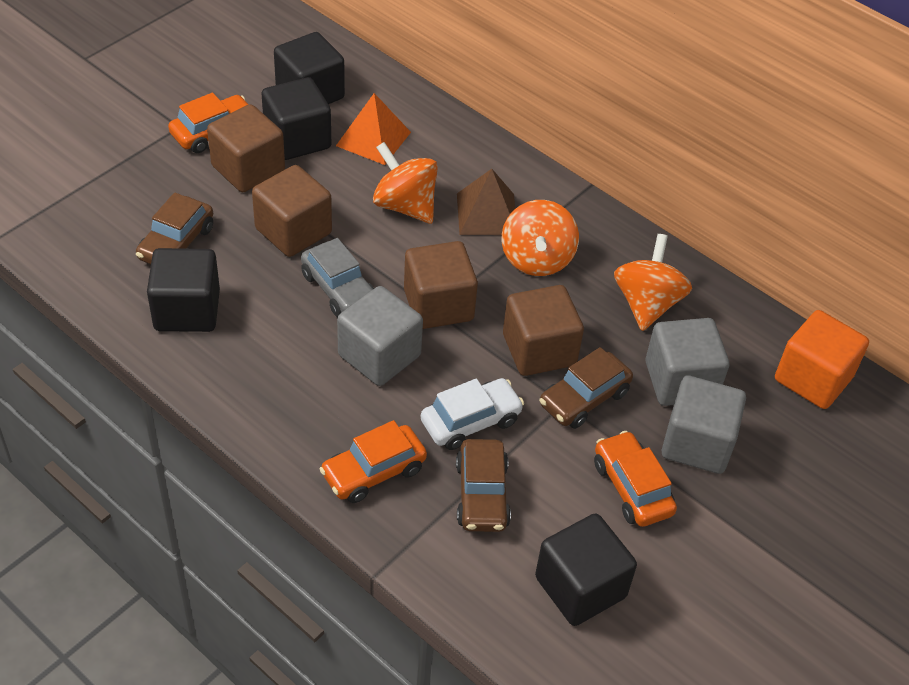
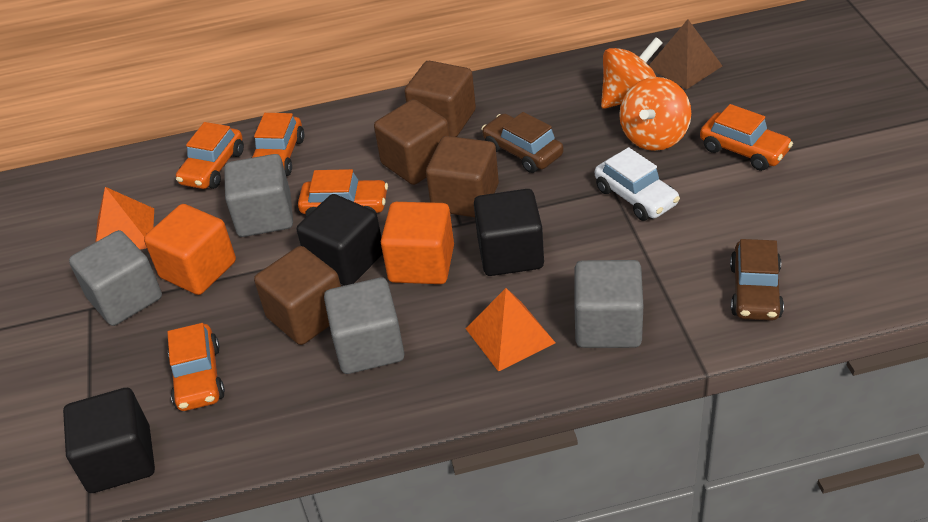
black cube: [147,248,220,332] [261,77,331,160] [274,32,345,104] [535,514,637,626] = 4 -> [63,388,155,493] [297,194,383,285] [474,189,544,276] = 3
brown car: [136,192,213,264] [456,439,511,532] [539,347,633,429] = 3 -> [481,112,564,173] [730,239,784,321] = 2
grey car: [301,238,374,317] = 1 -> none = 0
grey cube: [337,286,423,386] [646,318,729,406] [662,375,746,474] = 3 -> [69,230,162,326] [224,154,293,237] [324,277,404,374] [575,260,643,348] = 4
orange car: [168,93,249,153] [320,420,427,503] [594,431,677,527] = 3 -> [167,323,225,411] [176,122,244,189] [251,113,305,176] [298,169,388,217] [700,104,793,171] = 5
orange cube: [775,310,869,409] = 1 -> [144,204,236,295] [381,202,454,284] = 2
orange pyramid: [336,93,411,165] = 1 -> [95,187,154,249] [466,288,556,372] = 2
orange spinning top: [373,142,438,224] [502,200,579,276] [614,234,692,331] = 3 -> [601,37,663,109] [619,77,691,151] = 2

